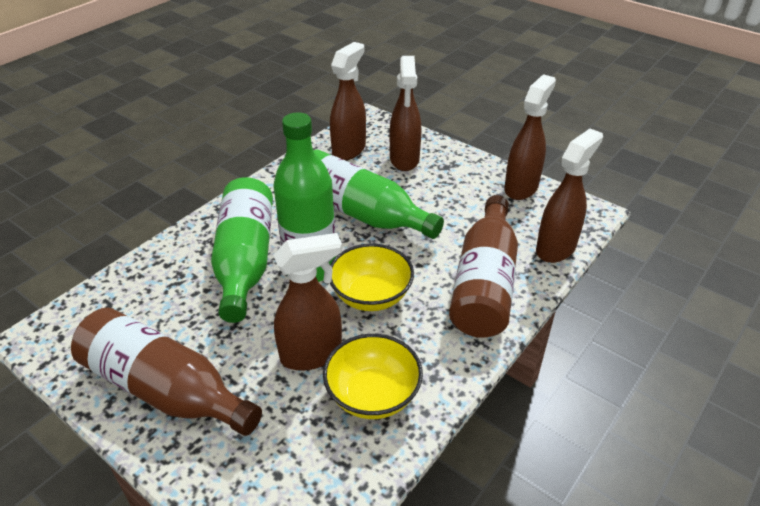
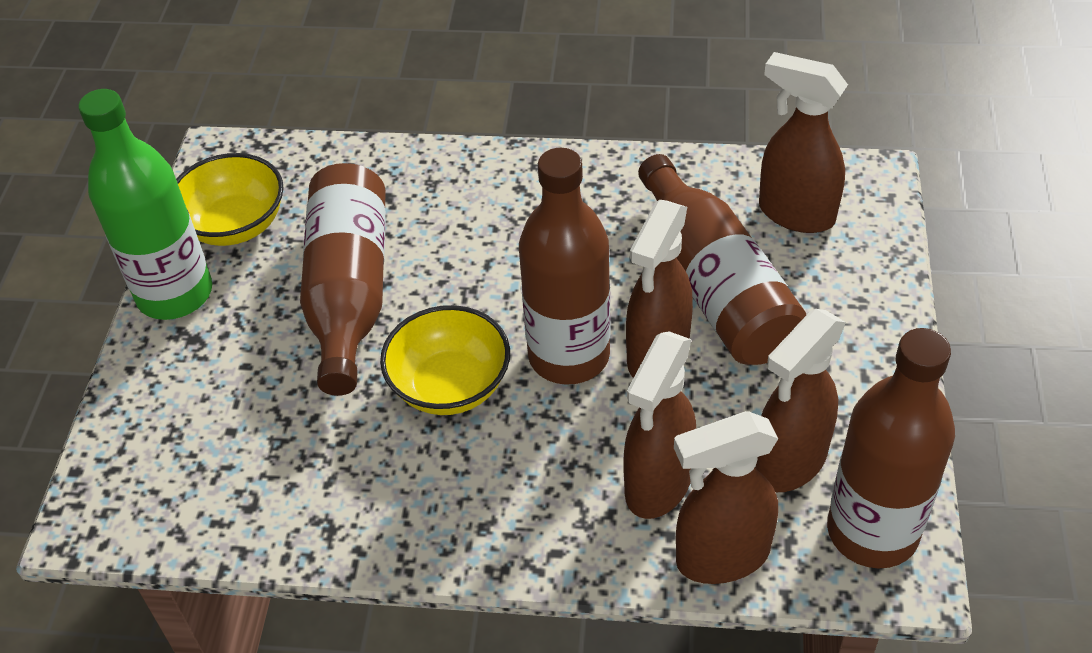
brown bottle: [71,307,262,436] [449,195,518,338] = 2 -> [300,163,386,396] [519,148,611,385] [638,154,806,365] [827,328,955,569] = 4
green bottle: [211,177,273,323] [273,112,336,282] [313,149,444,239] = 3 -> [78,89,212,320] = 1

